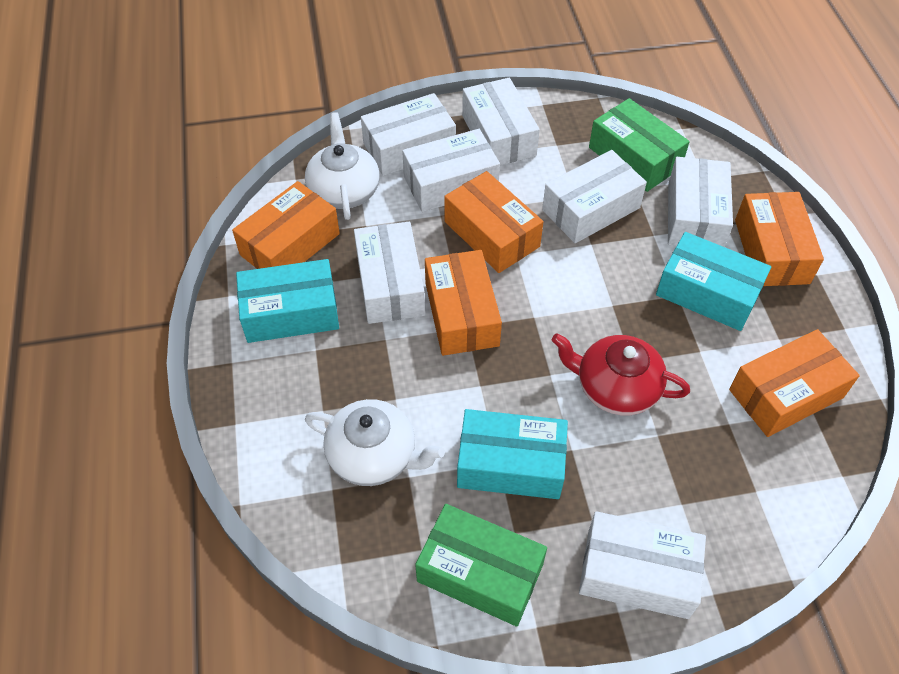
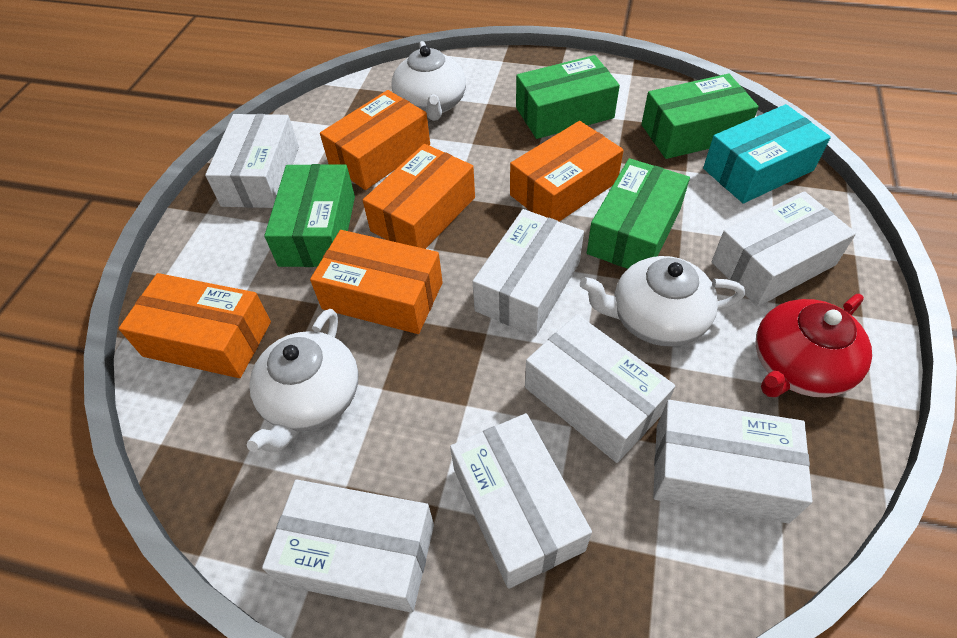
green box: [415,504,547,627] [589,98,690,192] = 2 -> [264,164,355,267] [516,55,620,139] [587,158,690,269] [641,74,759,159] = 4
turquoise box: [236,259,339,343] [457,409,568,499] [656,232,771,331] = 3 -> [703,104,831,203] = 1
white teapot: [305,112,379,220] [305,399,445,486] = 2 -> [247,309,358,453] [391,41,466,121] [580,256,745,347] = 3

